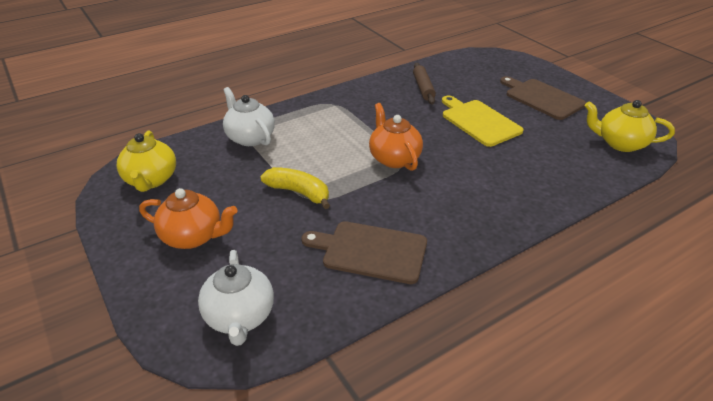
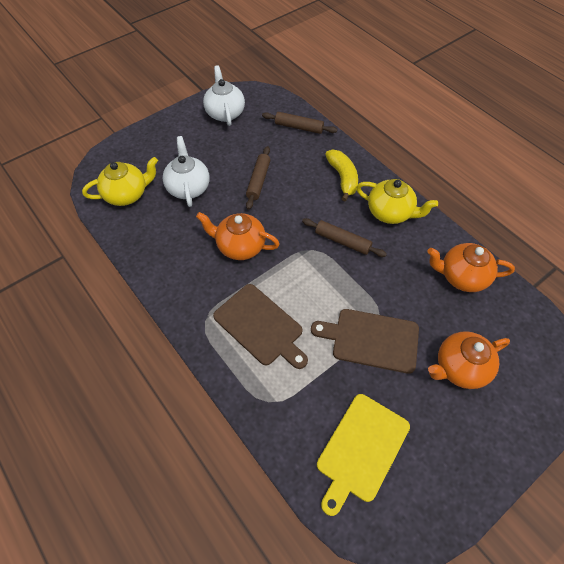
brown rolling pin: [413,63,436,105] = 1 -> [246,146,270,210] [262,112,337,134] [302,218,387,257] = 3
orange teapot: [139,188,238,249] [369,103,423,171] = 2 -> [196,212,280,260] [427,243,515,292] [428,331,510,389] = 3

